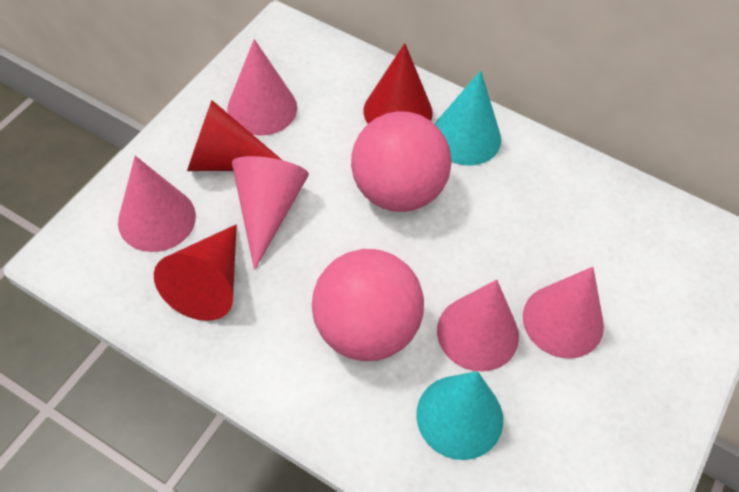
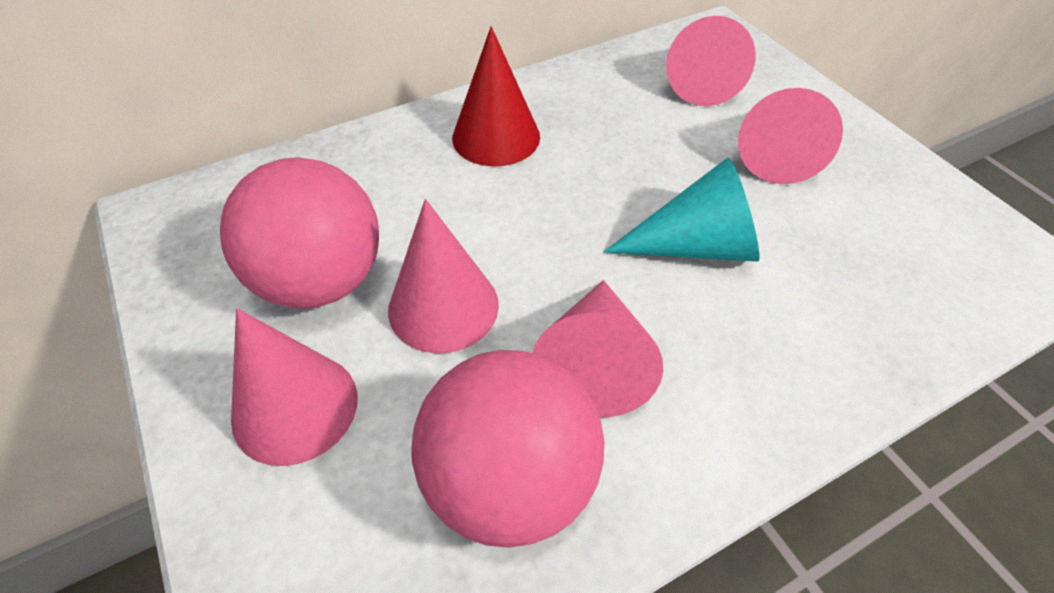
red cone: [154,224,237,321] [187,100,282,171] [364,43,433,124] = 3 -> [452,26,540,166] = 1
turquoise cone: [416,371,503,460] [435,70,501,165] = 2 -> [604,157,759,262] = 1

